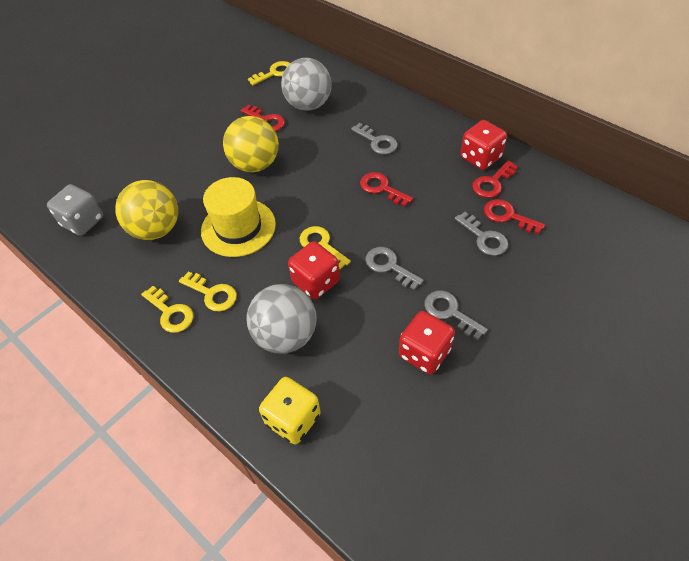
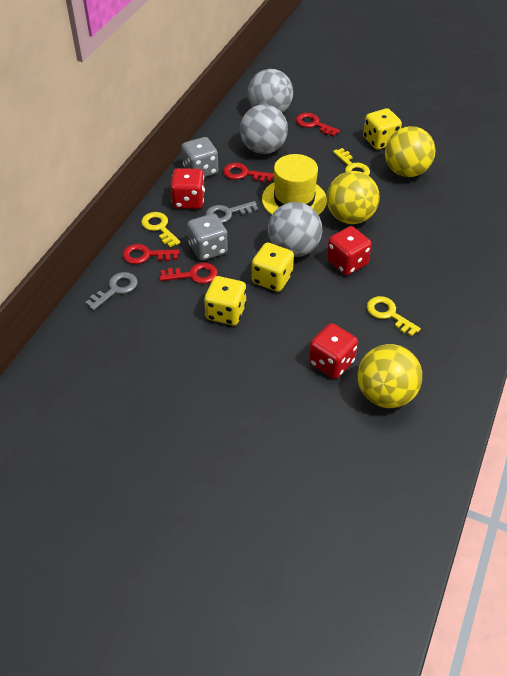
grey ball: [246,284,317,354] [281,58,332,111] = 2 -> [240,104,288,154] [248,69,293,113] [268,202,322,257] = 3
grey dice: [47,184,103,236] = 1 -> [182,137,218,177] [187,214,228,261] = 2
grey key: [351,123,398,154] [365,247,424,290] [424,290,488,340] [455,212,509,256] = 4 -> [85,272,138,310] [206,201,258,223] = 2
yellow ball: [115,180,178,240] [223,116,279,172] = 2 -> [327,171,380,224] [357,344,422,408] [385,126,435,177] = 3
yellow dice: [259,377,321,444] = 1 -> [204,276,246,325] [252,242,294,292] [363,108,402,149] = 3
yellow key: [141,286,194,333] [179,271,237,312] [248,61,290,85] [300,226,351,269] = 4 -> [141,212,181,247] [333,148,370,175] [367,296,421,337] = 3

